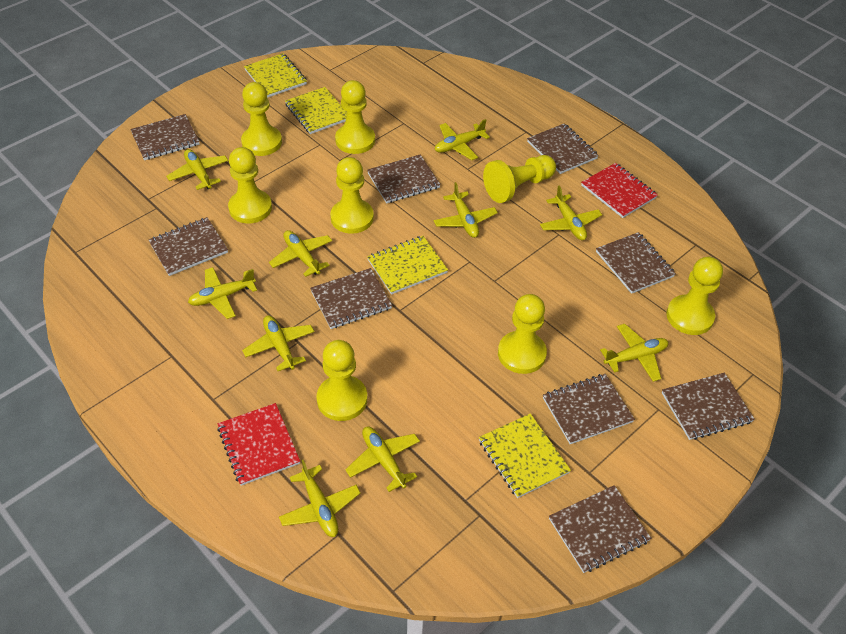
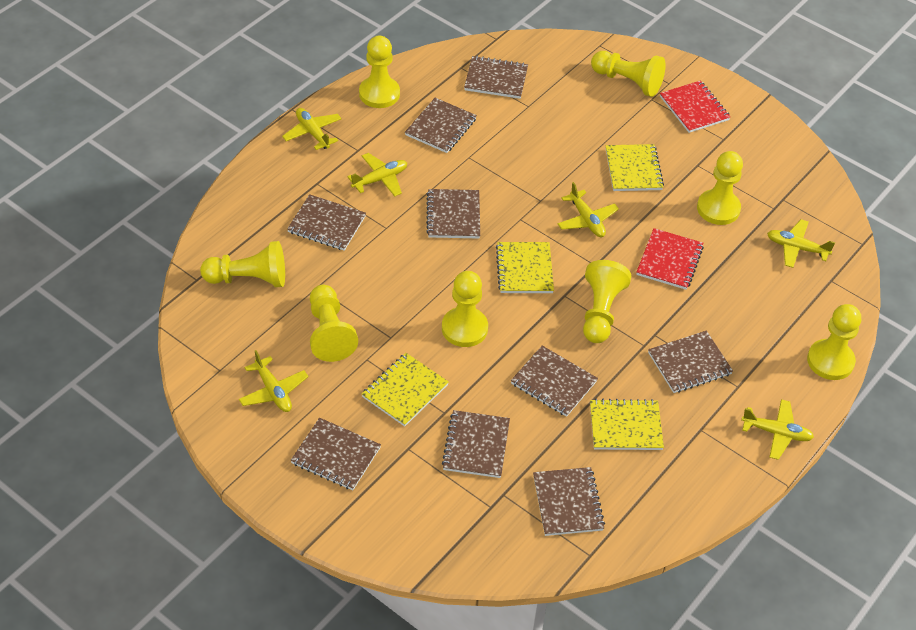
yellow plane: [166,149,228,190] [188,267,257,319] [242,315,314,371] [269,230,332,277] [279,460,360,537] [345,427,420,492] [434,182,498,238] [435,119,490,160] [540,186,602,240] [600,324,668,382] = 10 -> [239,350,308,412] [282,108,342,150] [347,153,407,197] [558,182,619,237] [741,399,814,460] [767,219,835,268] = 6

